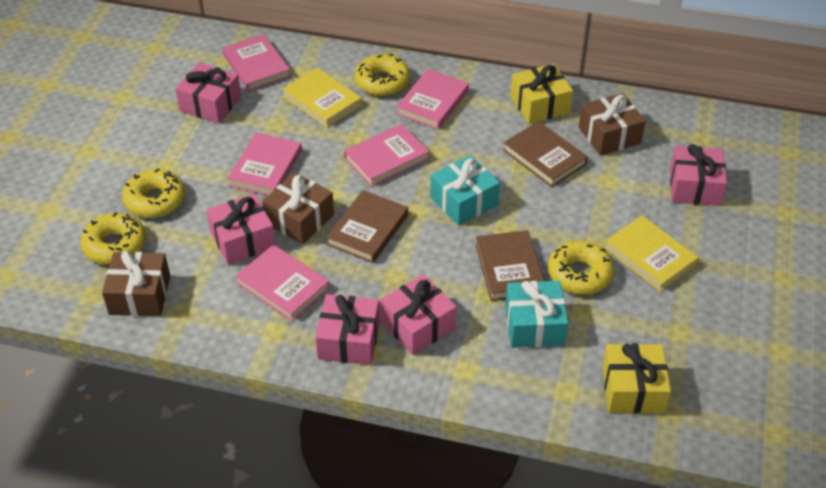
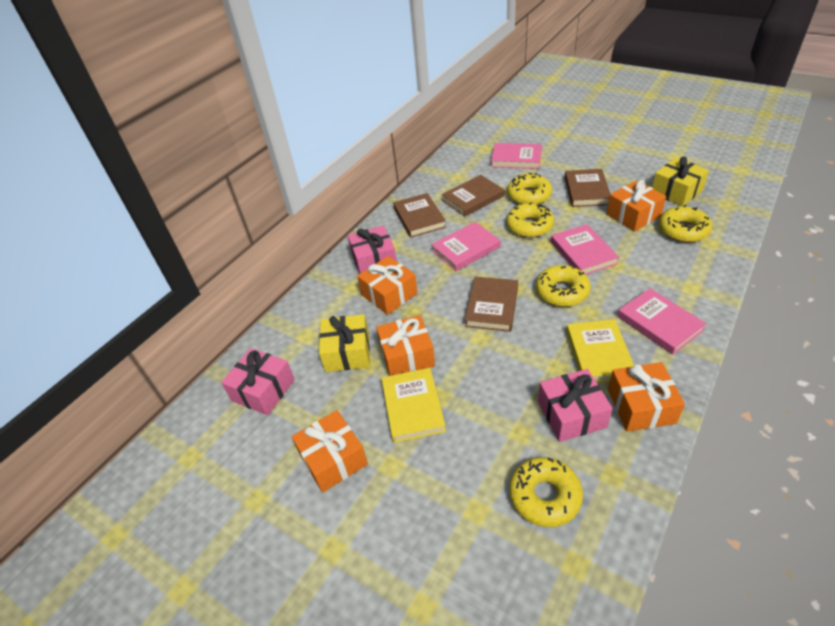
brown book: [326,190,408,263] [475,230,544,301] [503,121,588,187] = 3 -> [393,193,446,238] [442,175,504,217] [465,277,518,332] [565,169,610,207] = 4
brown gift: [102,251,170,316] [262,172,334,244] [579,93,646,156] = 3 -> none = 0
orange gift: none = 0 -> [291,410,368,493] [357,256,418,315] [376,315,435,376] [607,180,666,232] [608,362,685,432] = 5
pink book: [222,34,291,91] [227,133,302,195] [235,245,330,322] [344,124,429,187] [396,69,469,130] = 5 -> [431,222,500,271] [491,143,542,169] [551,224,619,275] [617,288,707,355] = 4
pink gift: [175,63,241,124] [206,193,276,265] [315,294,380,365] [380,274,457,355] [670,144,727,206] = 5 -> [221,348,295,415] [348,226,397,274] [538,369,613,442] = 3
turquoise gift: [430,155,500,226] [505,281,568,348] = 2 -> none = 0
yellow donut: [80,212,146,265] [122,168,185,218] [354,54,410,96] [548,241,614,295] = 4 -> [507,173,552,204] [507,202,554,238] [509,457,583,527] [536,265,591,307] [659,205,712,242] = 5

